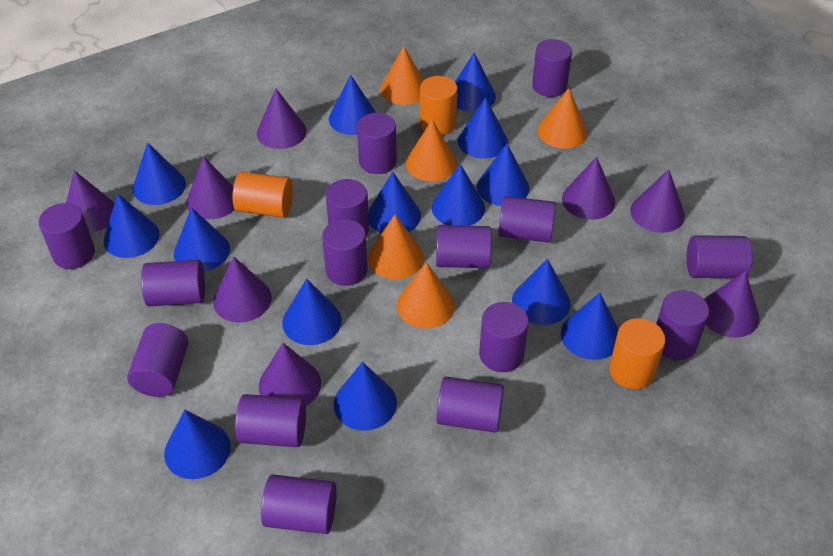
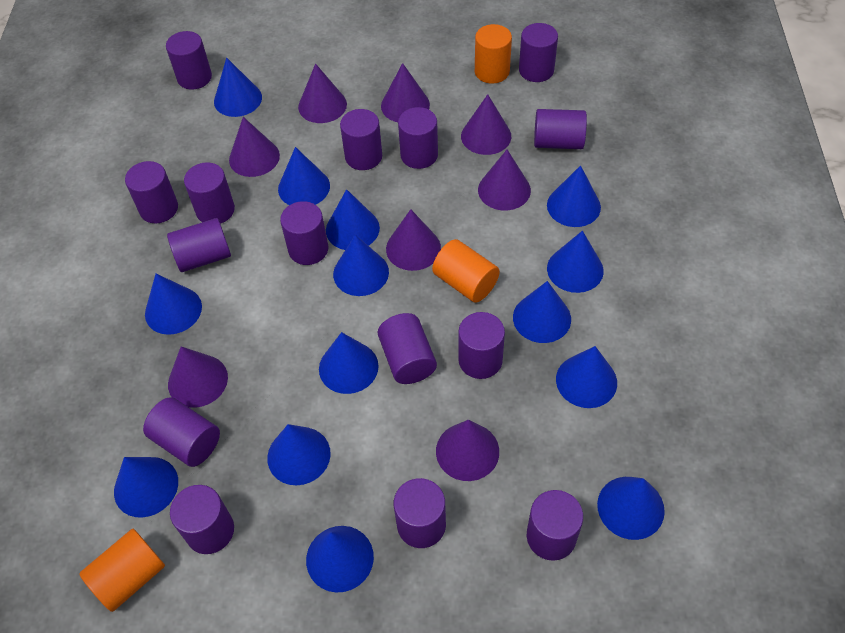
orange cone: [368,215,424,279] [380,46,424,105] [397,262,455,329] [406,120,457,182] [538,88,588,149] = 5 -> none = 0

